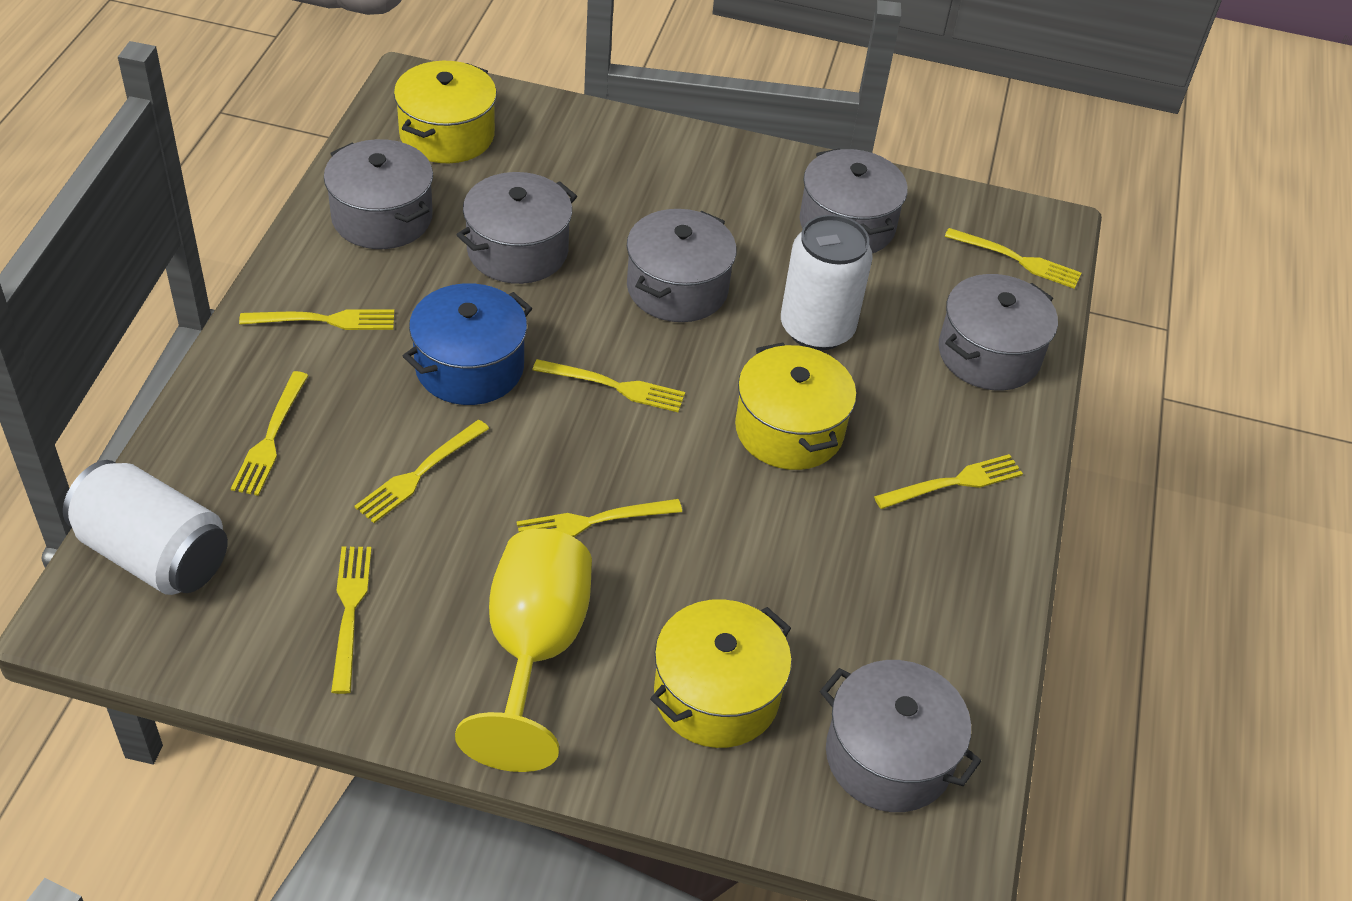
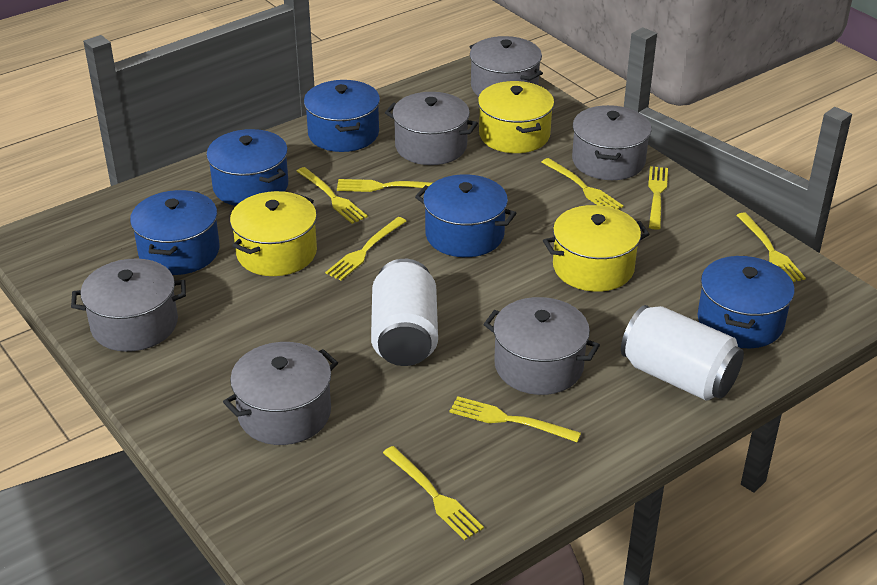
blue pot: [403,283,532,405] = 1 -> [130,190,220,275] [206,129,288,206] [304,80,380,152] [415,174,517,257] [698,256,795,348] = 5
yellow goblet: [455,529,592,772] = 1 -> none = 0

